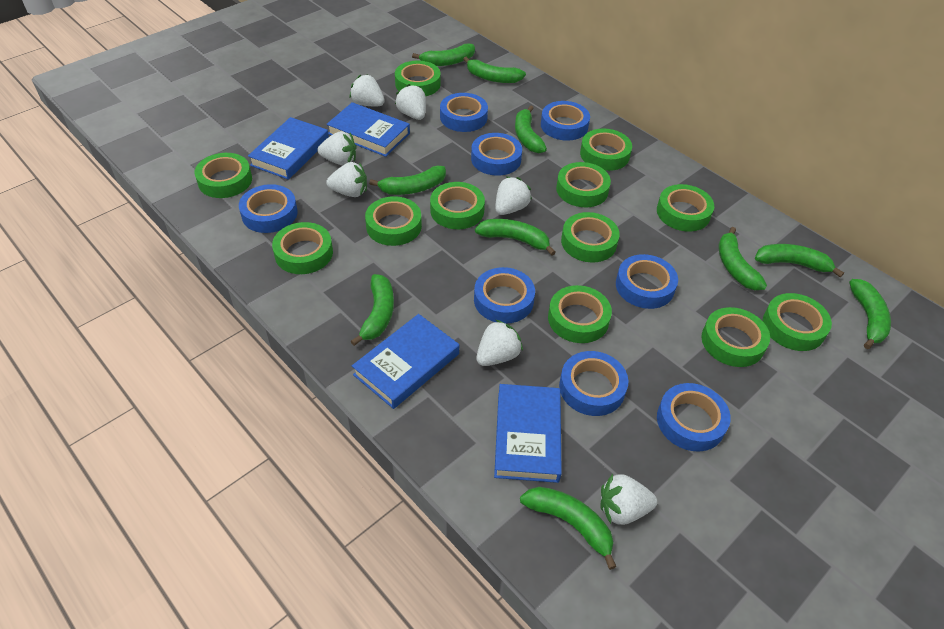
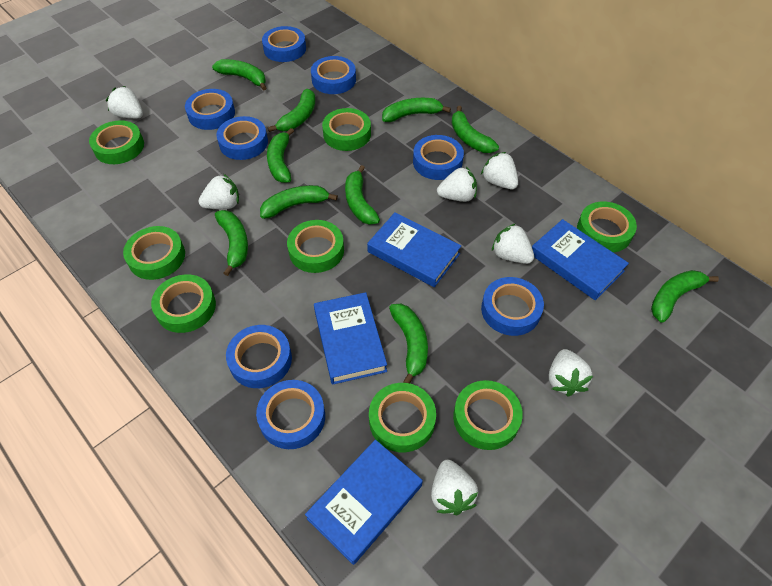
green tape: [194,153,252,198] [272,222,333,274] [365,196,422,246] [395,61,441,96] [430,182,485,229] [548,285,612,343] [556,162,611,207] [561,212,620,262] [580,128,632,171] [657,184,714,232] [701,307,770,367] [763,293,832,351] = 12 -> [89,120,144,164] [123,226,185,280] [151,274,216,333] [287,220,344,273] [322,108,371,151] [369,383,436,452] [453,380,523,450] [577,202,637,253] = 8

